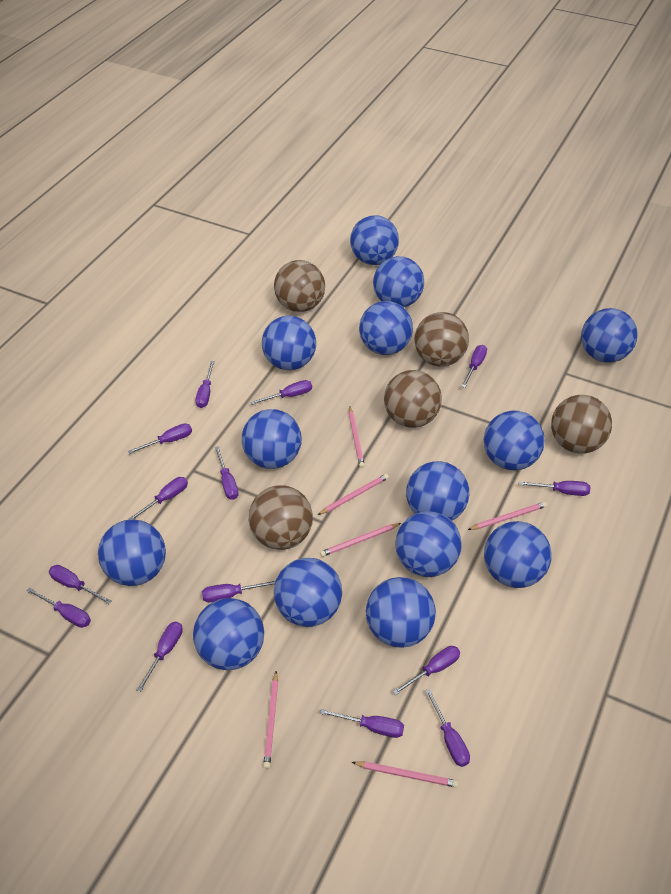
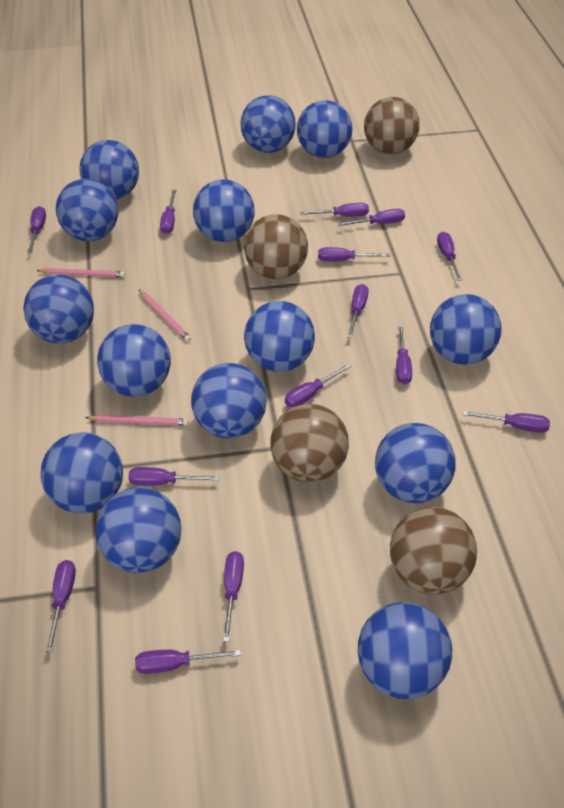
brown ball: [249,485,313,550] [274,260,325,312] [384,370,442,428] [414,312,469,367] [551,395,612,454] = 5 -> [244,214,308,279] [270,404,349,483] [364,97,419,154] [390,507,477,595] = 4
pink pencil: [263,671,278,769] [318,474,389,515] [320,523,401,557] [349,407,365,468] [352,761,459,788] [468,502,547,530] = 6 -> [36,268,125,277] [85,415,189,426] [139,290,191,342] = 3

